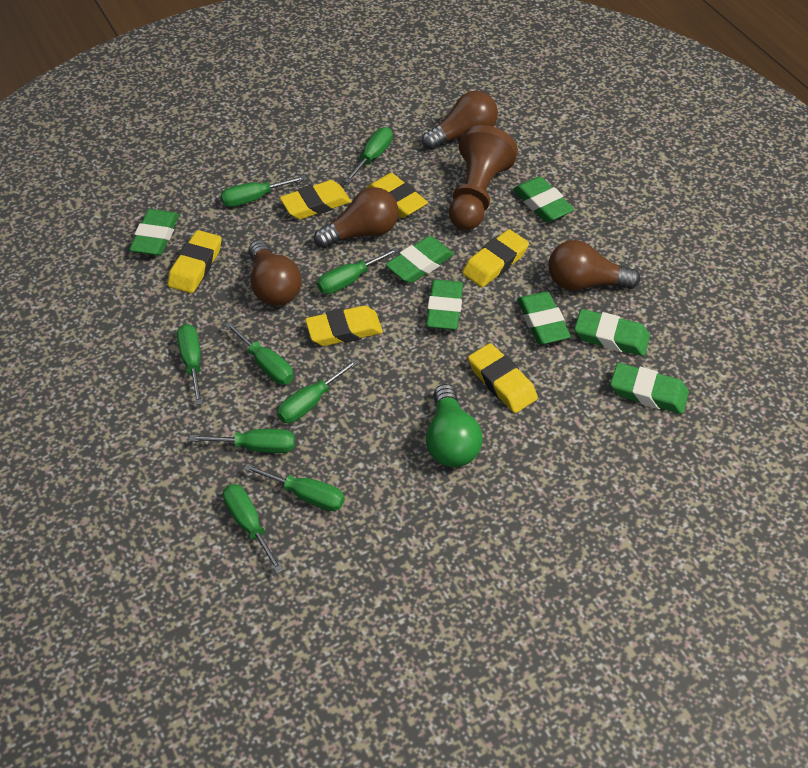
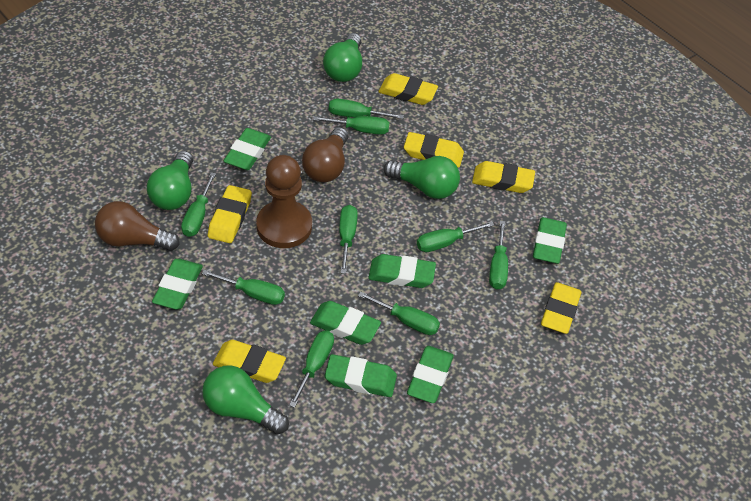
brown light bulb: [249,240,301,306] [314,187,399,249] [422,91,498,150] [548,240,640,290] = 4 -> [95,201,180,251] [302,127,348,182] = 2
green light bulb: [426,384,483,467] = 1 -> [147,151,193,210] [202,365,289,434] [323,33,362,82] [384,156,460,199] = 4

